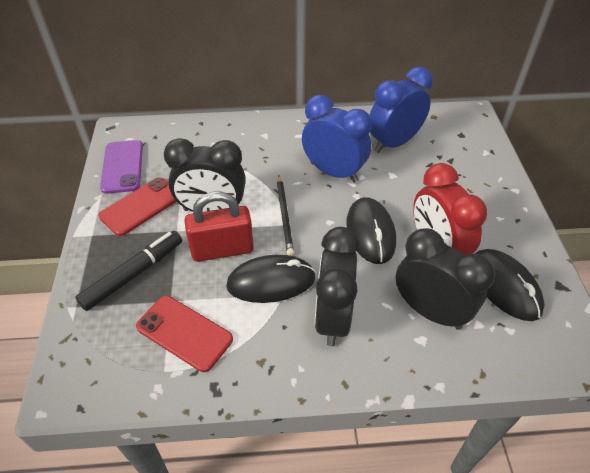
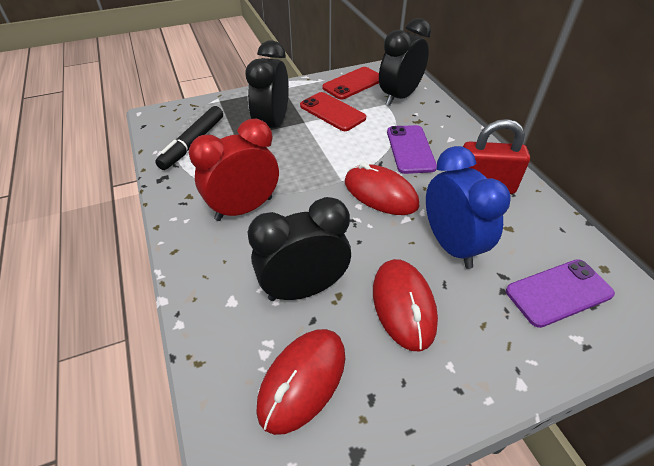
black mouse: [226,255,316,303] [346,197,396,264] [475,249,545,321] = 3 -> none = 0
black pencil: [277,175,294,256] = 1 -> none = 0
blue clock: [302,95,372,183] [370,67,433,153] = 2 -> [426,146,511,269] = 1
purple phone: [100,140,143,194] = 1 -> [387,125,437,174] [506,259,615,328] = 2
red mouse: none = 0 -> [256,329,345,435] [345,162,419,215] [373,259,438,352] = 3

